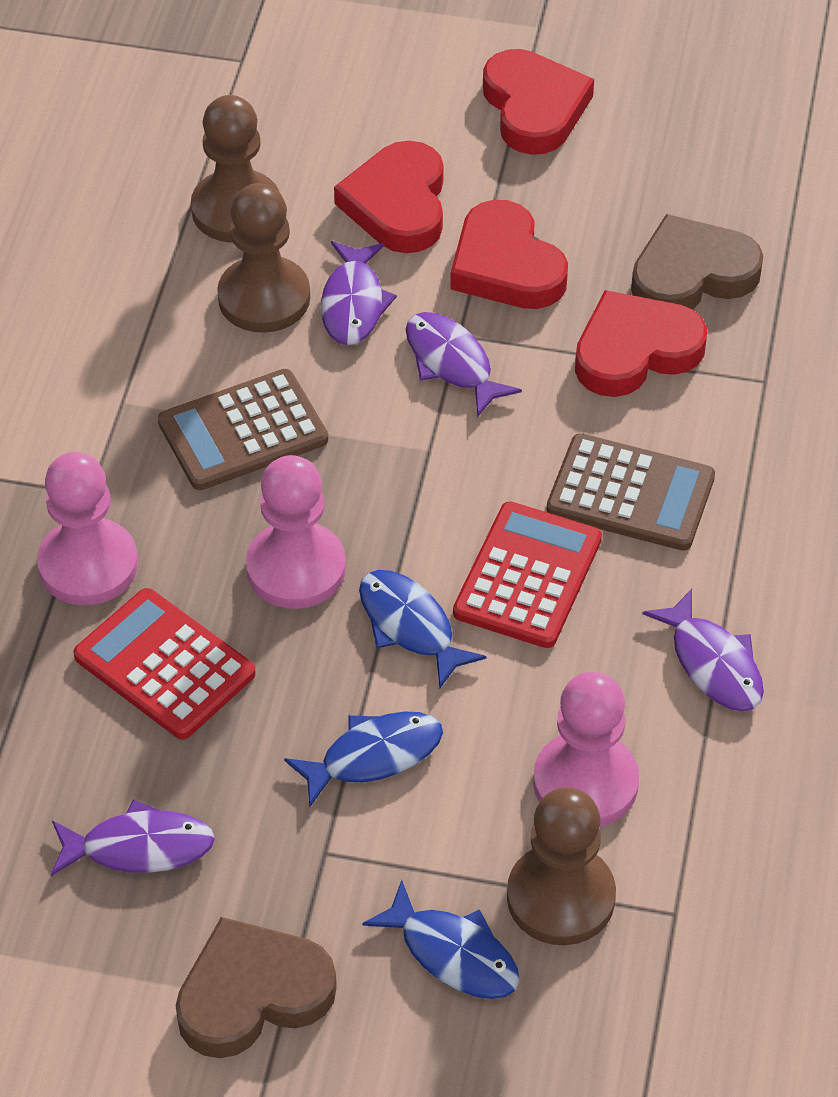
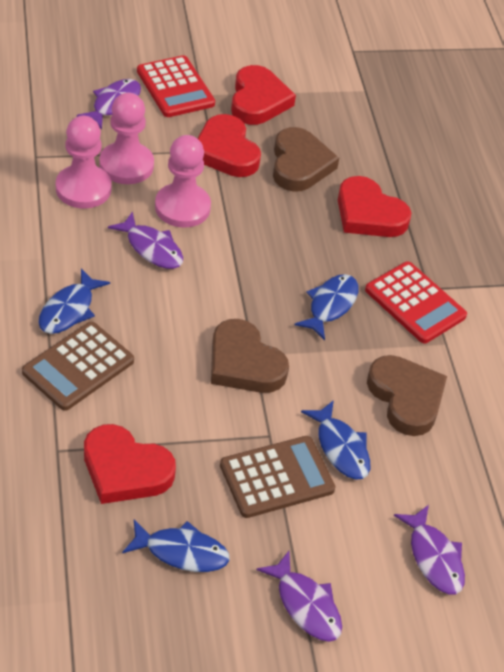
blue fish: [284,711,443,807] [359,570,486,688] [362,880,520,999] = 3 -> [38,268,110,334] [122,519,230,572] [294,274,359,340] [301,400,370,479] = 4
brown heart: [176,917,337,1058] [631,214,763,309] = 2 -> [211,319,289,393] [273,127,339,192] [367,355,447,436] = 3
brown pawn: [191,95,280,243] [217,183,310,333] [507,787,616,945] = 3 -> none = 0

